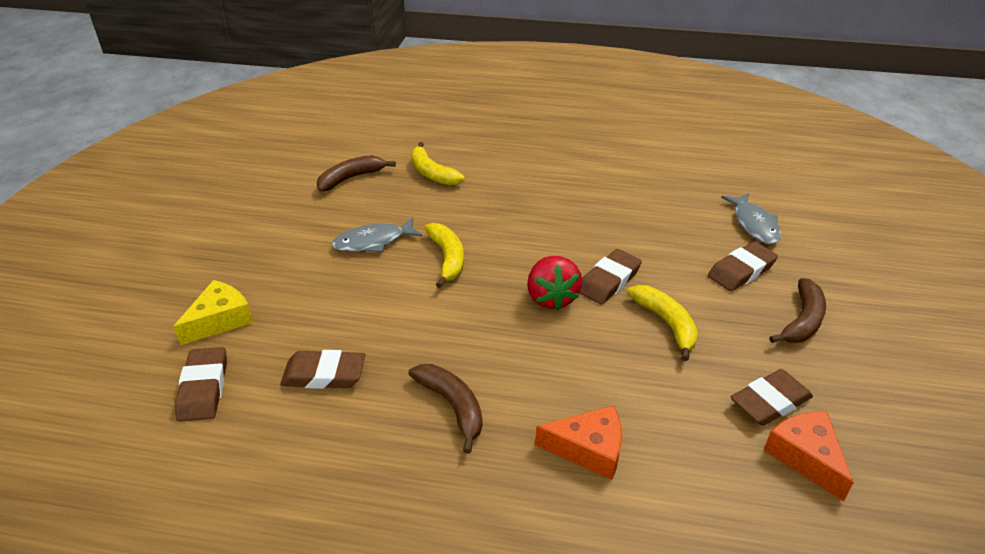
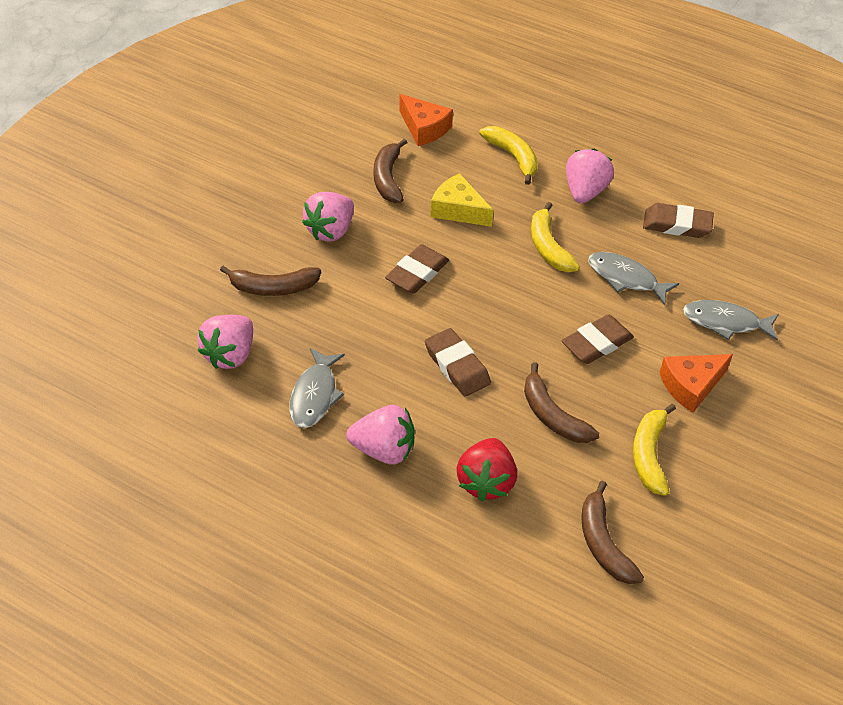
brown banana: [317,155,396,192] [408,364,483,454] [769,278,826,343] = 3 -> [220,266,321,296] [374,139,407,203] [524,362,599,443] [581,481,644,584] = 4
brown eraser: [175,347,227,422] [280,350,365,389] [579,249,642,305] [708,242,778,291] [731,369,813,426] = 5 -> [385,244,449,294] [425,328,491,397] [561,314,634,364] [643,203,714,238] = 4
grey fish: [332,217,423,252] [721,193,781,244] = 2 -> [289,348,345,428] [588,252,679,306] [683,300,779,341] = 3
pink strawberry: none = 0 -> [198,315,253,369] [302,192,354,241] [346,405,415,465] [566,149,614,204] = 4

